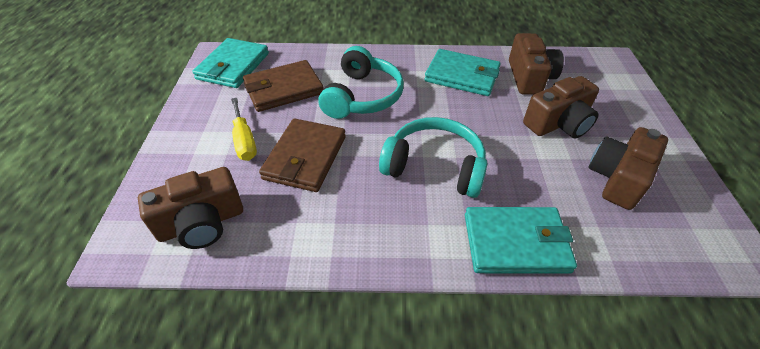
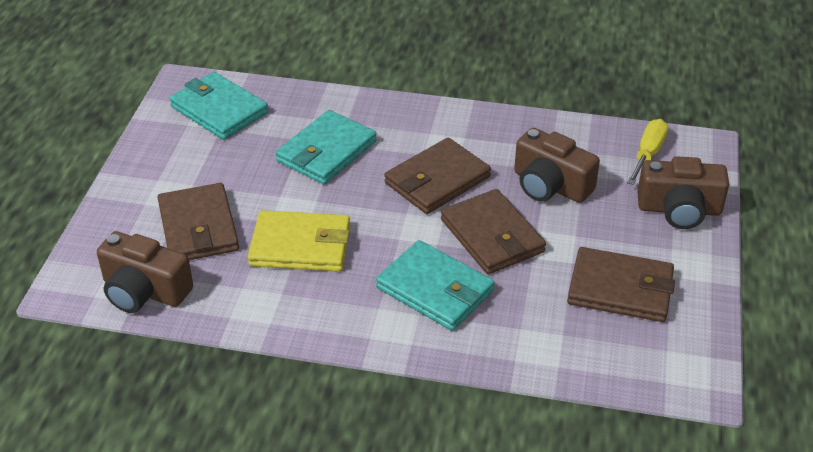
brown camera: [138,167,243,249] [509,33,564,95] [523,76,599,138] [588,127,668,210] = 4 -> [97,231,193,313] [514,128,600,203] [637,156,729,229] = 3
brown wallet: [243,60,323,112] [259,118,346,192] = 2 -> [157,183,239,260] [384,138,491,214] [441,189,546,274] [567,247,675,322] = 4
turquoise headphones: [318,46,404,119] [379,117,487,198] = 2 -> none = 0
yellow wallet: none = 0 -> [248,210,350,272] = 1

